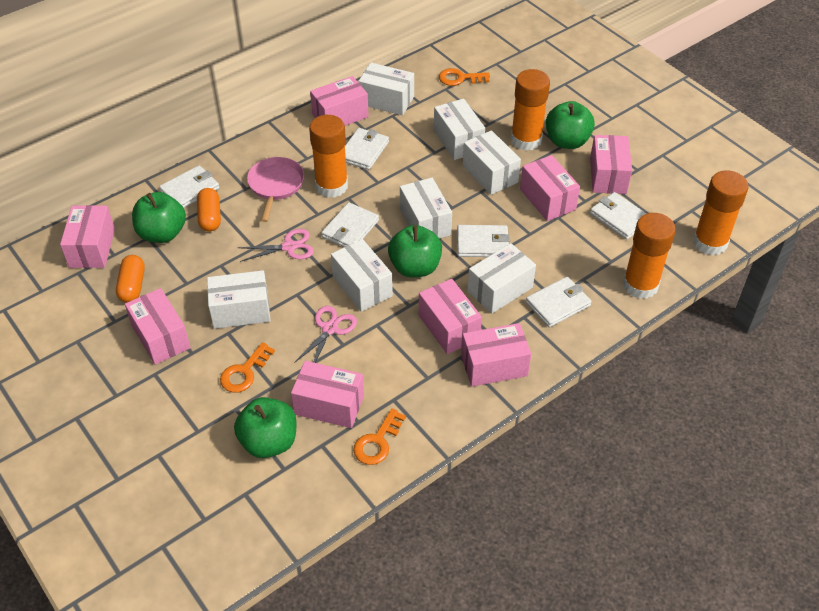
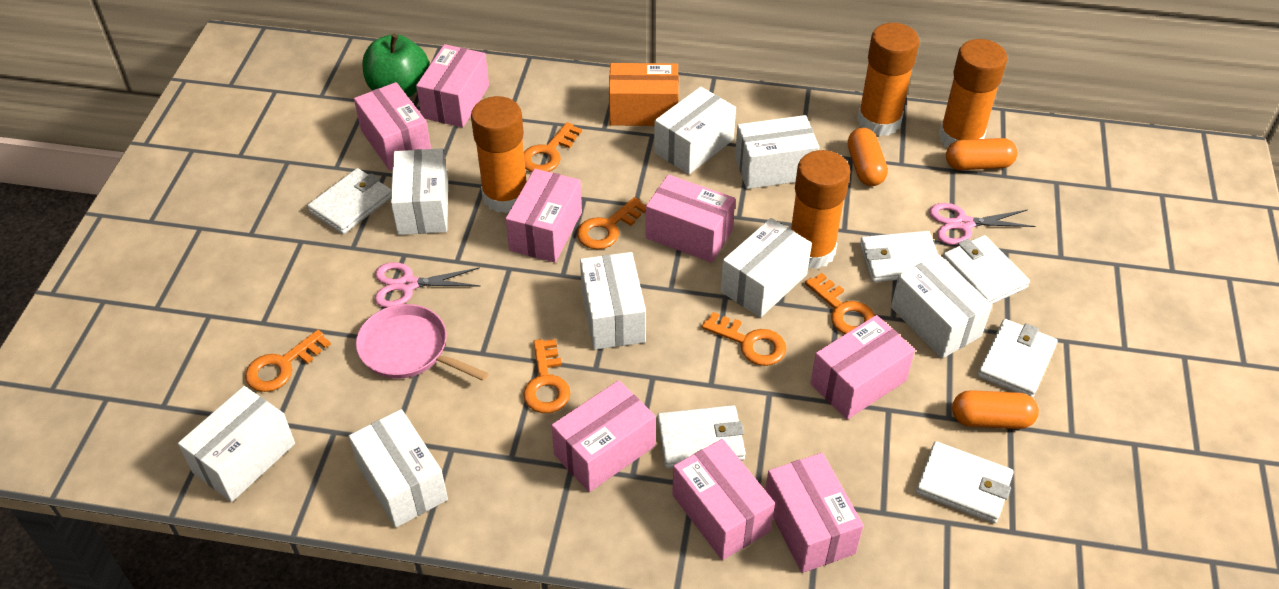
green apple: [132,192,186,243] [234,397,296,458] [388,225,442,277] [546,101,595,149] = 4 -> [362,34,429,98] = 1
orange box: none = 0 -> [609,63,679,126] = 1
orange capsule: [116,255,145,303] [197,188,221,232] = 2 -> [847,128,888,186] [946,138,1018,170] [952,390,1039,429] = 3
orange key: [220,342,275,393] [353,408,406,465] [439,68,490,86] = 3 -> [245,330,331,392] [523,339,571,413] [524,122,582,172] [577,197,646,249] [702,312,786,366] [805,273,875,334] = 6
white box: [207,270,271,329] [331,239,393,312] [358,63,414,115] [400,178,452,239] [434,99,485,160] [463,130,521,195] [468,243,536,314] = 7 -> [178,386,295,502] [348,409,448,528] [391,148,448,235] [580,252,646,350] [654,86,736,174] [720,218,812,318] [735,115,819,189] [891,255,992,358] = 8

